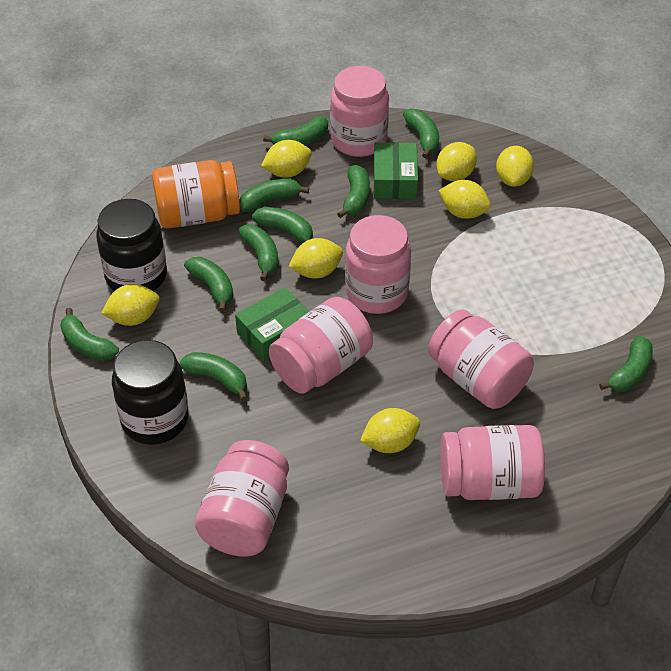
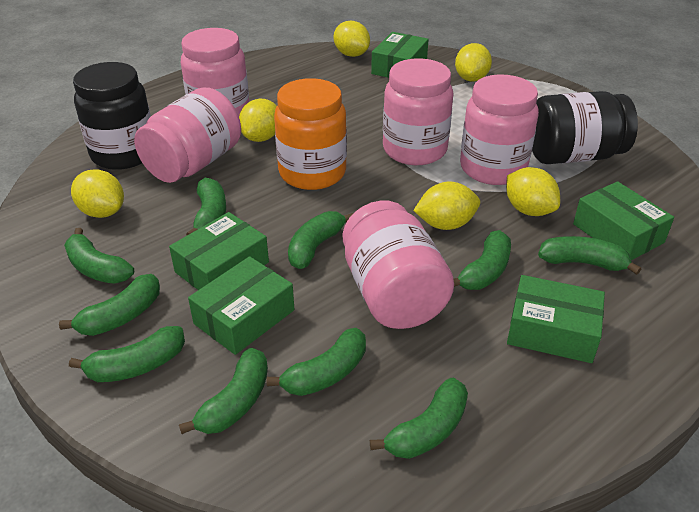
green box: [235,287,309,361] [374,142,418,199] = 2 -> [169,212,269,290] [188,256,294,355] [371,32,429,78] [507,275,605,363] [573,181,674,260] = 5
pink jar: [195,440,289,557] [269,297,373,393] [330,66,389,157] [345,215,411,314] [428,309,534,409] [441,425,545,500] = 6 -> [134,87,241,183] [181,28,249,116] [342,201,454,329] [383,58,453,165] [460,74,539,185] = 5
yellow lemon: [101,284,159,326] [261,140,312,178] [289,238,343,279] [360,408,420,453] [436,142,477,181] [439,180,491,219] [496,146,534,187] = 7 -> [71,169,124,218] [239,99,277,142] [334,21,370,57] [413,181,480,230] [455,43,492,82] [506,167,560,216] = 6

